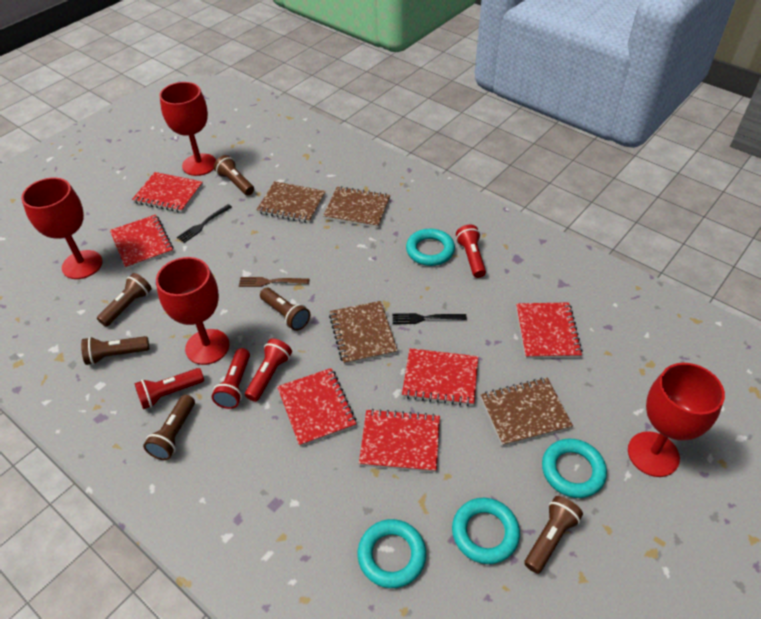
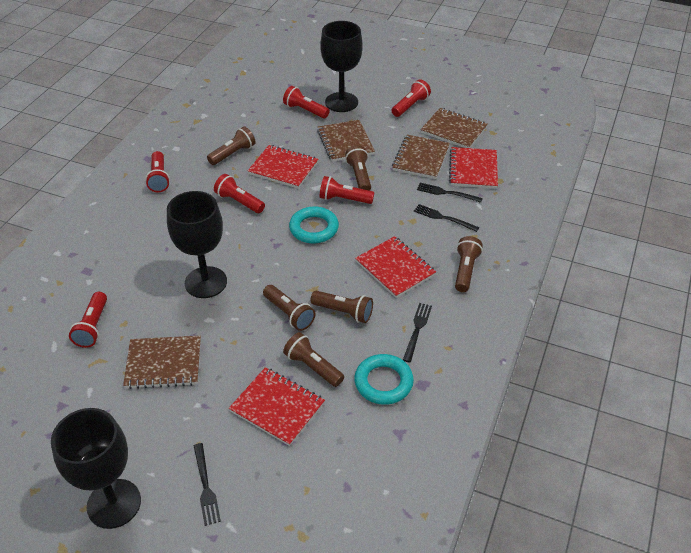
black fork: [177,204,232,243] [393,313,467,324] = 2 -> [194,443,221,526] [403,303,432,362] [414,204,479,232] [417,183,483,203] = 4
black goblet: none = 0 -> [51,408,141,529] [167,191,227,298] [320,21,363,112] = 3
brown fork: [239,277,309,287] = 1 -> none = 0
red flashlight: [134,368,204,409] [212,348,250,409] [245,339,292,402] [456,225,486,278] = 4 -> [69,292,107,348] [145,151,170,192] [214,174,265,213] [283,86,330,119] [319,176,374,204] [392,79,431,117] = 6
red goblet: [21,178,103,279] [156,257,230,365] [159,82,216,176] [628,363,725,477] = 4 -> none = 0
red notebook: [110,214,173,269] [132,172,203,213] [277,368,356,447] [359,409,440,472] [402,348,478,406] [516,302,583,359] = 6 -> [229,367,325,446] [247,145,318,189] [355,236,436,298] [449,147,498,189] = 4
turquoise ring: [358,519,426,588] [406,229,455,266] [452,498,520,564] [542,439,607,498] = 4 -> [289,206,339,243] [354,354,414,405] = 2

